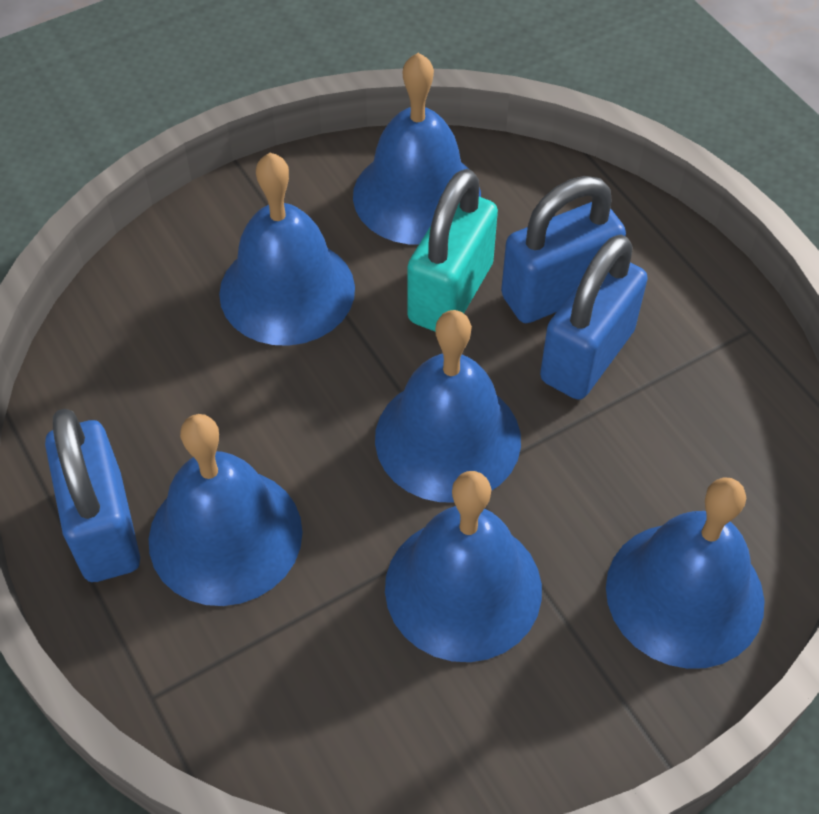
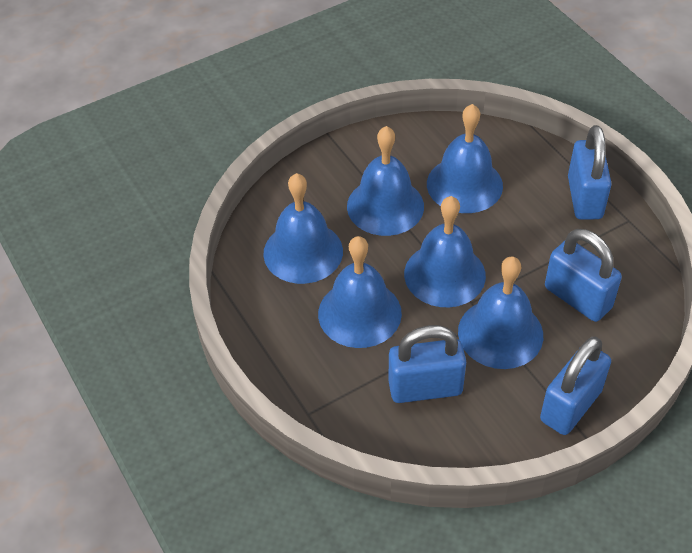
blue padlock: [45,409,140,582] [501,176,626,323] [540,235,648,400] = 3 -> [388,325,466,403] [540,336,611,435] [545,229,622,322] [568,125,612,220] = 4
turquoise padlock: [407,169,498,331] = 1 -> none = 0

